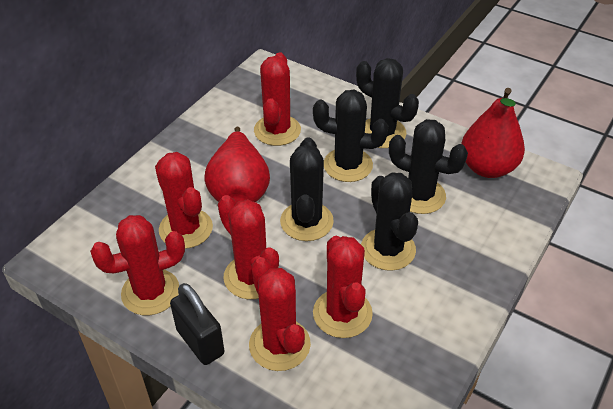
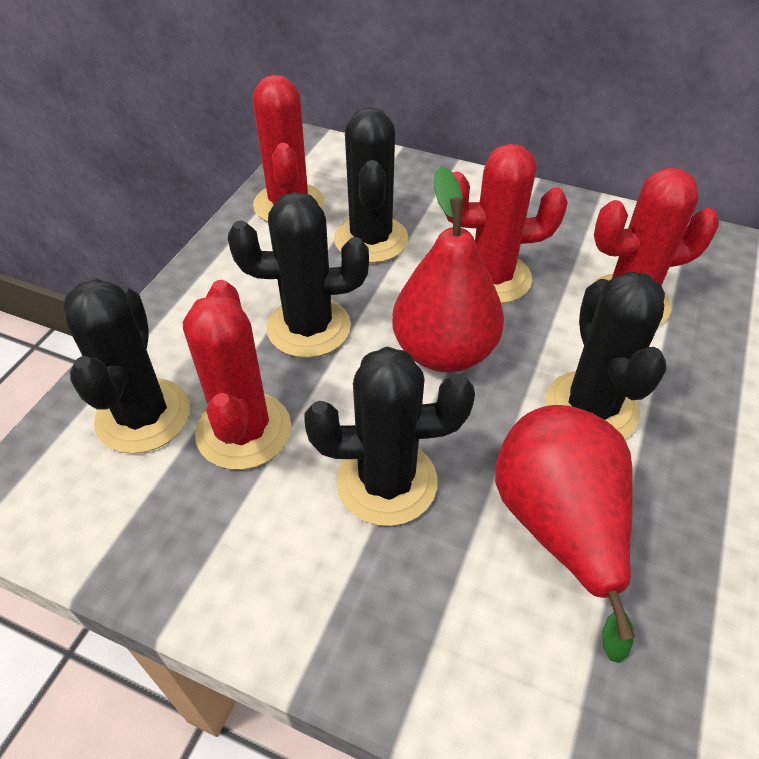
black padlock: [170,283,224,365] = 1 -> none = 0
red cactus: [90,215,185,315] [155,152,213,249] [218,195,279,299] [249,257,311,371] [254,52,301,146] [313,236,373,338] = 6 -> [183,280,291,470] [253,75,324,222] [445,144,568,304] [592,168,719,325] = 4

